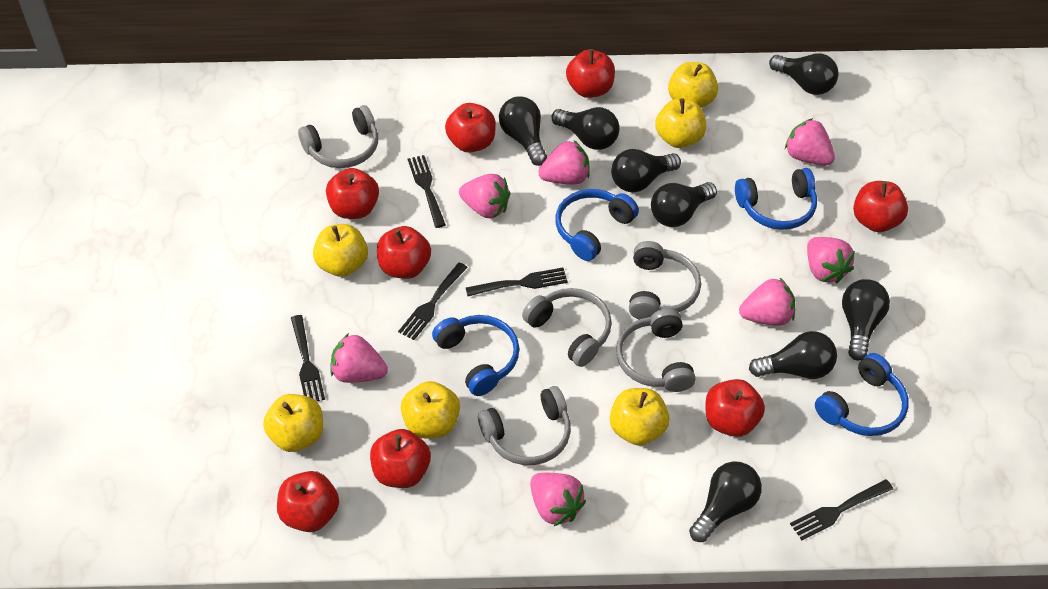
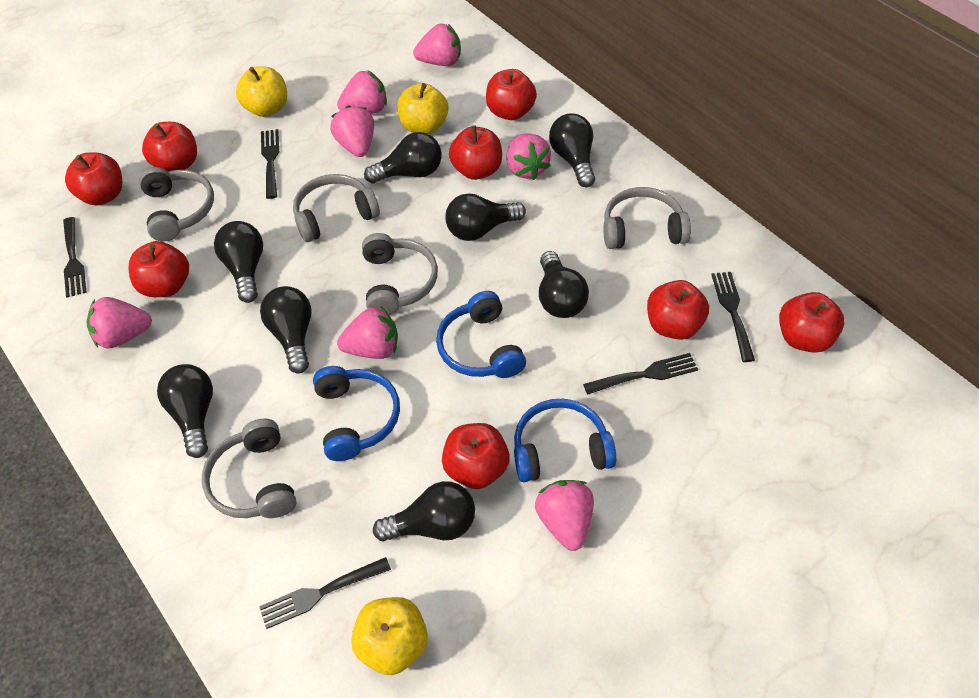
blue headphones: [432,315,519,396] [555,189,639,261] [735,168,817,230] [815,353,908,436] = 4 -> [313,366,400,461] [436,291,526,378] [514,399,616,482] = 3
yellow apple: [263,394,323,452] [313,224,368,277] [401,381,460,439] [610,388,670,446] [655,98,706,148] [668,62,718,108] = 6 -> [236,66,287,117] [351,597,428,675] [397,83,448,134] = 3

